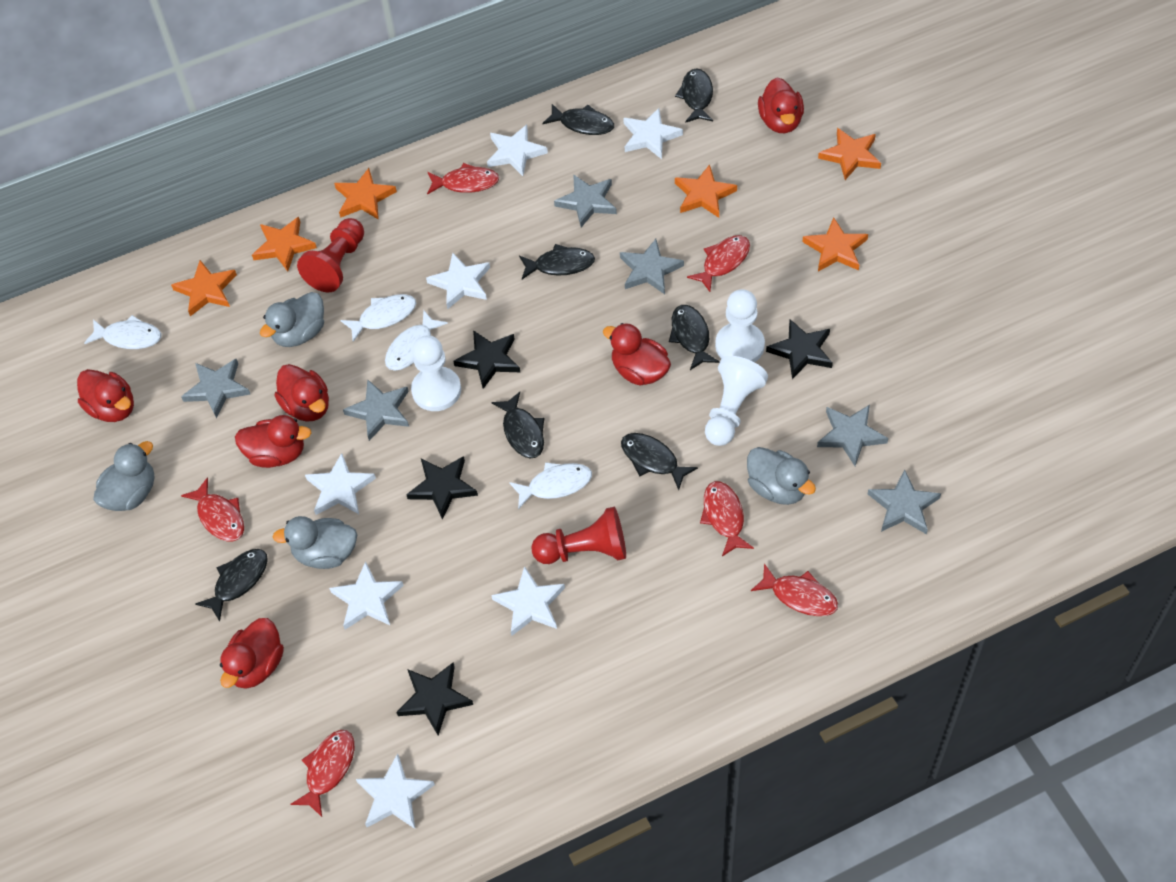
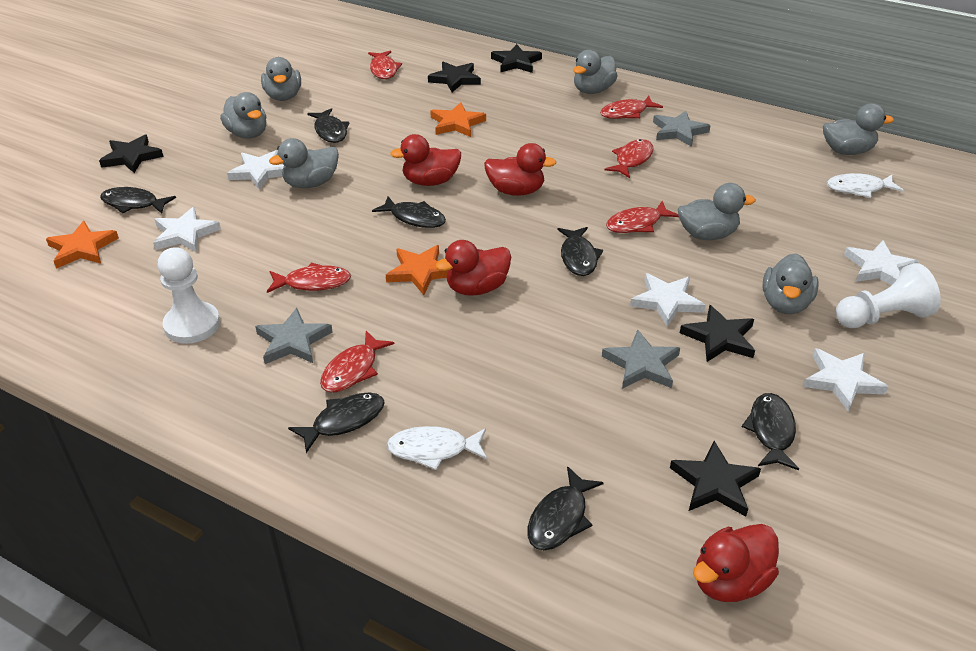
black star: [396,662,473,736] [406,456,478,520] [453,330,520,389] [766,319,833,379] = 4 -> [99,135,164,173] [428,62,481,92] [491,44,542,73] [670,441,761,517] [680,305,755,362] = 5
grey duck: [93,441,154,511] [260,292,324,347] [272,516,357,569] [747,447,816,505] = 4 -> [220,92,266,139] [261,57,301,101] [269,138,339,188] [573,50,618,94] [678,183,755,240] [762,253,819,314] [823,103,894,155] = 7
grey star: [181,359,250,418] [343,379,409,441] [554,174,617,227] [620,239,684,294] [817,405,888,466] [868,469,941,534] = 6 -> [255,308,333,364] [602,330,680,389] [653,111,711,147] = 3
orange star: [171,260,237,316] [252,217,317,272] [334,168,397,220] [675,164,737,218] [802,217,868,271] [818,128,881,180] = 6 -> [46,221,119,269] [386,245,448,295] [430,102,486,137] = 3
red duck: [77,369,134,422] [220,618,284,689] [235,415,311,468] [274,364,329,422] [603,323,671,386] [758,78,804,133] = 6 -> [390,134,461,186] [435,240,511,296] [484,143,556,196] [693,524,779,602] = 4
red pawn: [297,218,364,292] [531,507,626,564] = 2 -> none = 0
white fish: [84,315,161,349] [340,294,416,342] [385,310,448,371] [509,462,592,509] = 4 -> [387,426,487,470] [827,173,903,198] = 2
white pawn: [411,335,461,411] [705,356,768,446] [715,289,765,362] = 3 -> [157,247,220,344] [836,263,941,328] = 2
white star: [305,453,376,515] [329,561,404,630] [356,753,435,829] [426,253,490,309] [487,125,548,176] [491,566,565,636] [623,108,683,159] = 7 -> [153,207,221,252] [227,150,284,190] [630,273,706,327] [803,348,889,412] [844,240,919,285] = 5

